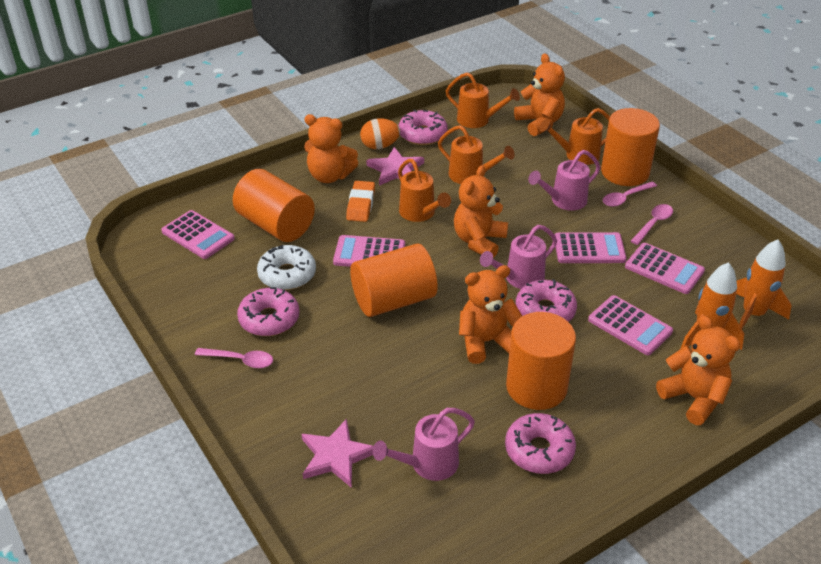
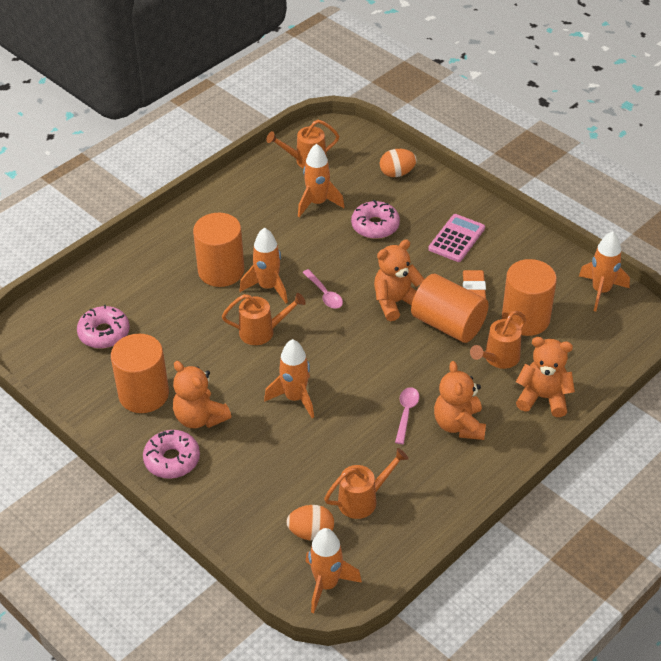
orange egg: [360,118,400,149] = 1 -> [286,505,334,541] [380,149,417,177] = 2
orange rocket: [680,262,744,350] [736,240,791,329] = 2 -> [239,228,288,303] [264,339,314,418] [298,144,345,217] [306,528,362,613] [579,231,630,312] = 5
orange teddy bear: [304,114,358,183] [454,165,508,258] [459,265,522,364] [514,53,565,136] [656,316,740,425] = 5 -> [173,361,231,428] [374,239,424,321] [434,361,486,440] [516,337,575,417] = 4
pink calculator: [161,210,235,259] [333,235,405,267] [555,232,627,263] [588,295,673,355] [625,243,705,294] = 5 -> [428,214,485,262] = 1
pink donut: [237,287,299,336] [398,109,448,145] [505,413,576,474] [516,279,577,322] = 4 -> [77,305,130,349] [143,430,200,479] [351,200,400,239] = 3
pink spoon: [195,348,273,368] [603,182,657,207] [631,204,673,245] = 3 -> [302,269,343,309] [395,387,419,444] = 2
pink star: [302,419,374,488] [366,147,424,186] = 2 -> none = 0
pink watering can: [373,408,475,481] [480,225,557,289] [528,150,600,210] = 3 -> none = 0
white donut: [257,245,316,290] = 1 -> none = 0

